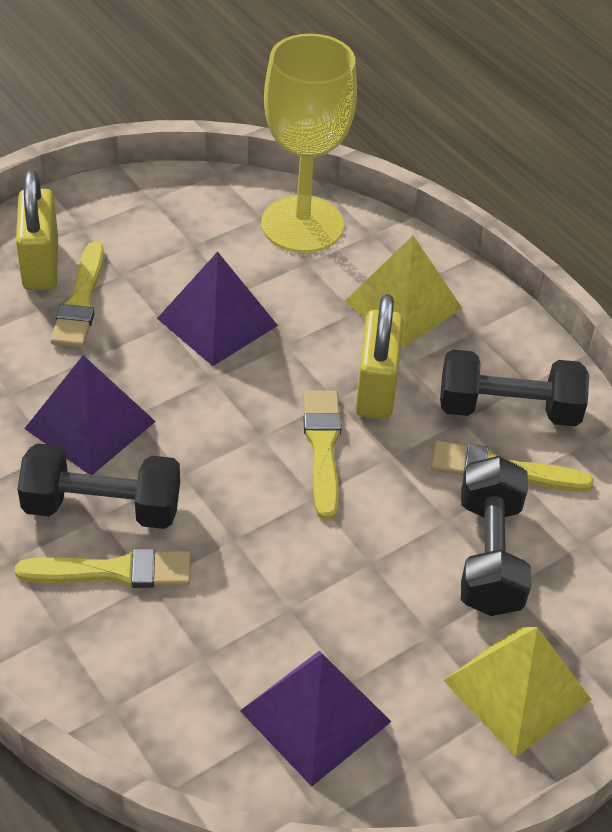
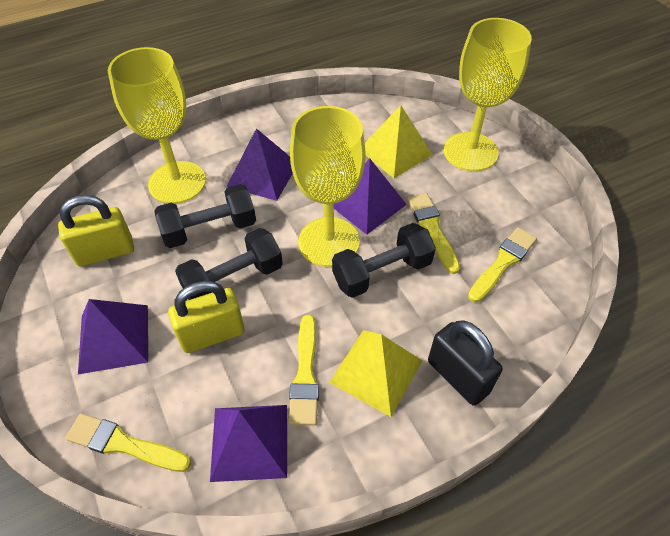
black padlock: none = 0 -> [428,321,503,406] = 1
purple pyramid: [24,355,156,475] [157,252,278,366] [240,651,391,786] = 3 -> [78,299,148,374] [210,405,287,482] [226,128,293,201] [334,158,407,235] = 4
yellow goblet: [261,34,357,253] = 1 -> [108,47,206,204] [290,106,366,267] [443,18,532,171] = 3

